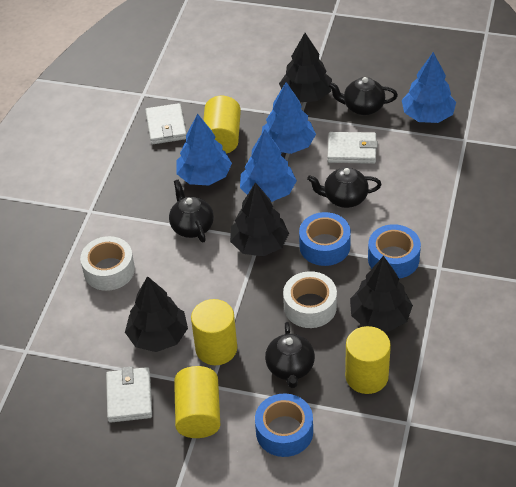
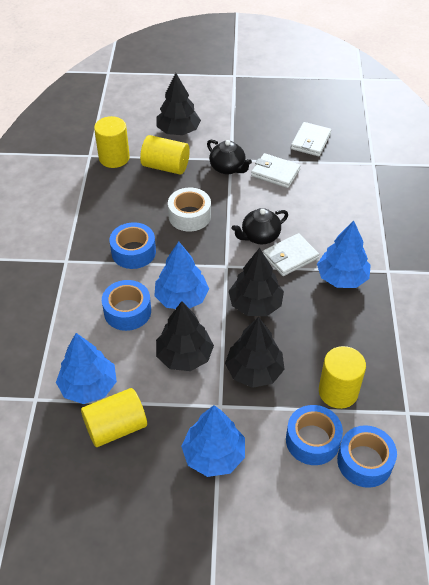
black teapot: [169,180,214,242] [265,322,315,388] [307,167,382,208] [328,77,398,115] = 4 -> [207,140,252,175] [231,208,288,244] = 2
blue tape: [255,394,313,457] [299,212,351,266] [368,224,421,279] = 3 -> [102,280,151,331] [110,222,156,269] [286,405,343,465] [337,425,397,488] = 4
white tape: [80,236,135,291] [283,271,337,328] = 2 -> [168,188,211,232] = 1

